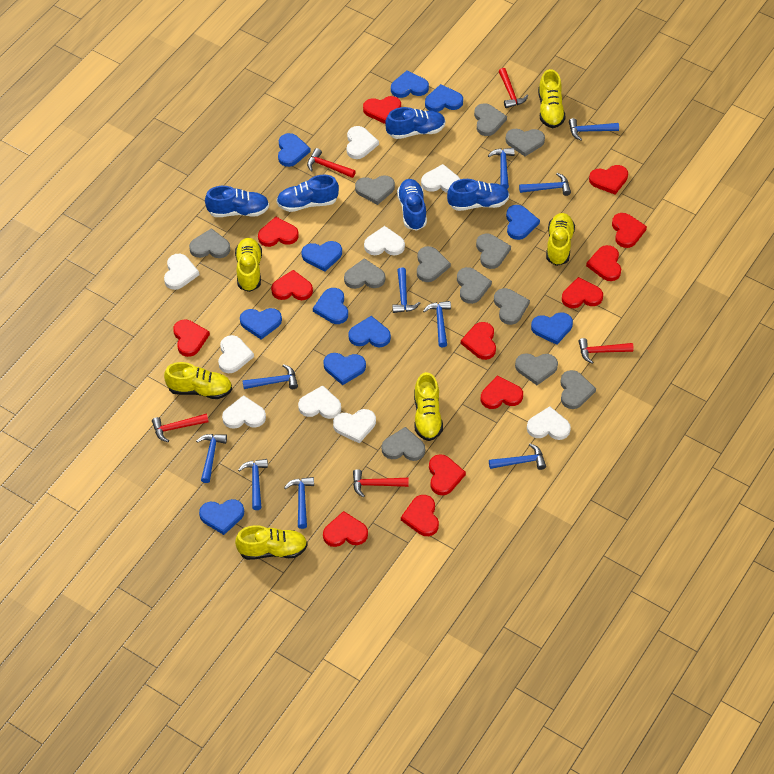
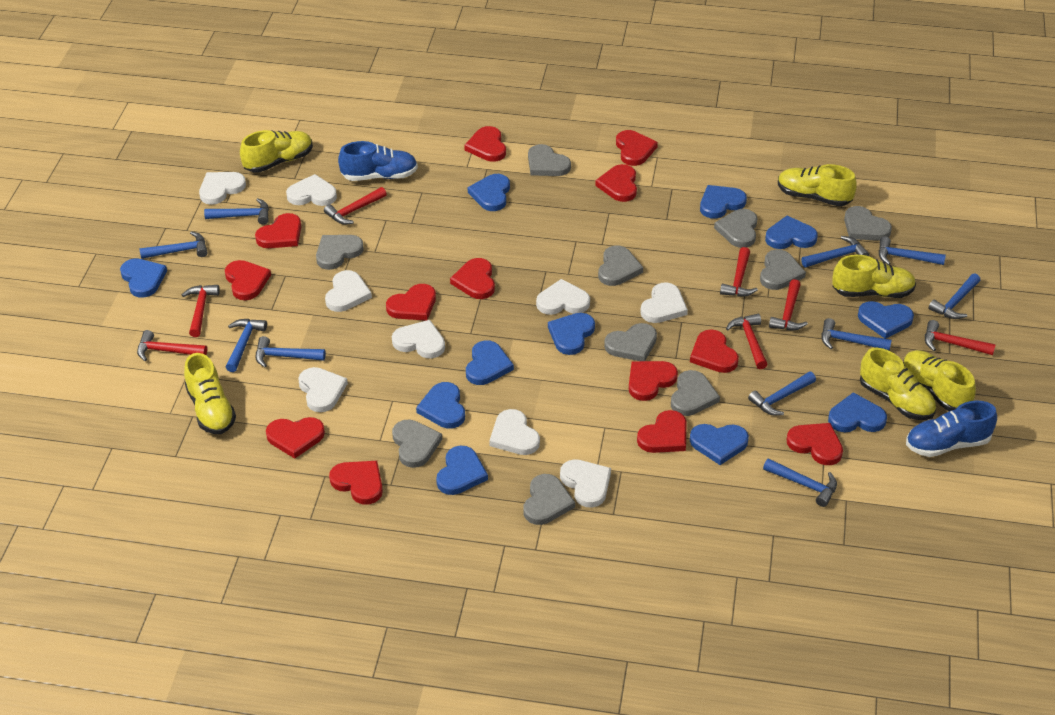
blue shoe: [205,186,269,217] [276,175,339,212] [385,107,446,139] [397,179,427,231] [447,179,509,211] = 5 -> [338,141,418,181] [906,401,997,457] = 2
grey heart: [189,228,230,258] [344,258,385,289] [355,175,395,205] [382,427,425,461] [417,246,451,282] [457,267,492,304] [474,103,507,136] [476,234,511,269] [494,288,530,325] [505,129,545,156] [515,353,558,385] [560,370,596,409] = 12 -> [316,235,364,270] [392,420,442,468] [524,474,575,525] [528,144,571,176] [598,245,643,286] [604,323,657,361] [671,370,720,416] [714,209,758,248] [760,249,806,290] [844,206,892,241] = 10
red hammer: [152,413,209,442] [307,148,356,178] [353,469,409,498] [498,68,528,108] [579,338,634,364] = 5 -> [137,330,207,361] [182,285,220,337] [324,187,387,224] [720,247,758,297] [726,314,768,369] [769,279,808,330] [925,320,996,355] = 7

